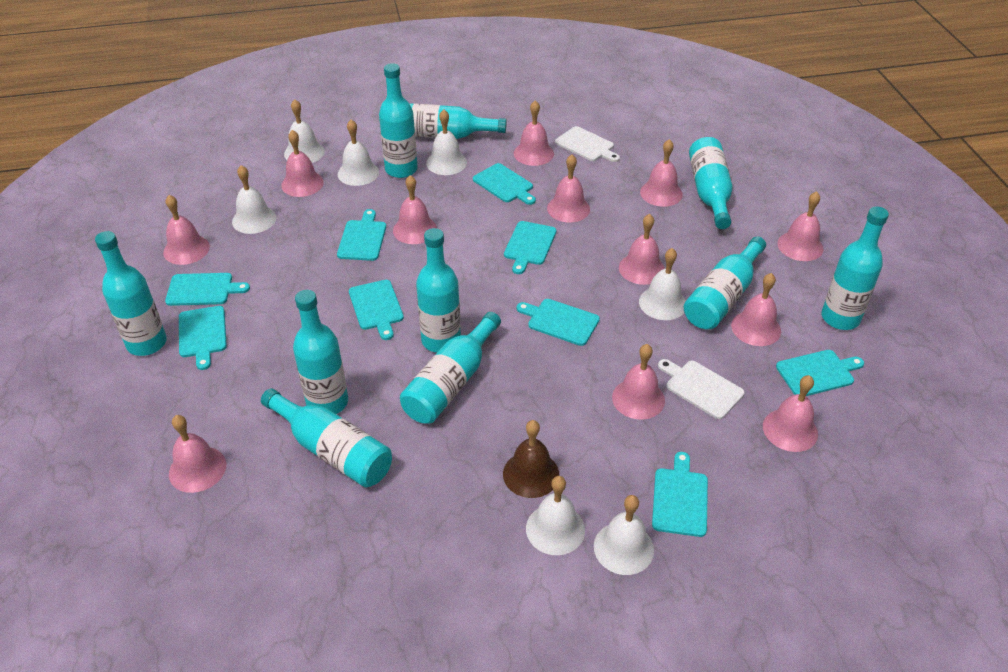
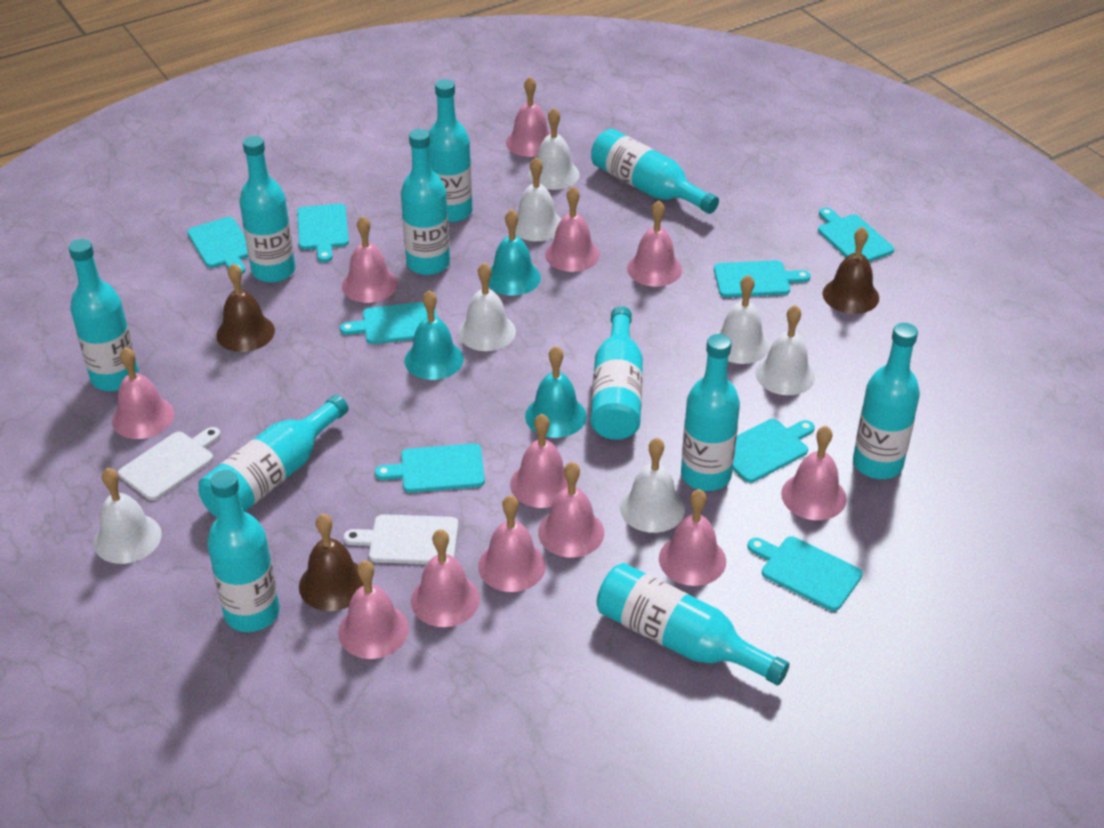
brown bell: [503,420,559,498] = 1 -> [216,263,275,352] [299,514,364,611] [823,227,879,314] = 3
turquoise bell: none = 0 -> [405,290,464,380] [489,209,541,296] [525,346,586,438] = 3
turquoise bottle: [95,231,167,356] [261,388,392,487] [293,290,348,414] [379,63,418,178] [400,312,501,424] [409,103,507,139] [416,228,461,353] [684,236,766,330] [689,137,733,229] [821,206,889,330] = 10 -> [68,239,139,391] [198,395,349,518] [207,470,280,632] [239,136,295,283] [401,129,450,275] [429,79,473,222] [590,306,643,440] [591,129,719,214] [597,563,789,685] [681,334,740,491] [853,323,920,479] = 11
turquoise cutting board: [165,273,250,306] [179,306,227,370] [337,209,386,261] [349,280,404,340] [473,163,536,205] [504,221,556,274] [517,299,600,346] [652,452,708,537] [776,350,864,396] = 9 -> [187,217,249,274] [297,204,349,262] [340,302,437,344] [375,443,485,493] [714,260,810,298] [732,419,815,483] [748,536,863,611] [818,207,894,262] = 8

